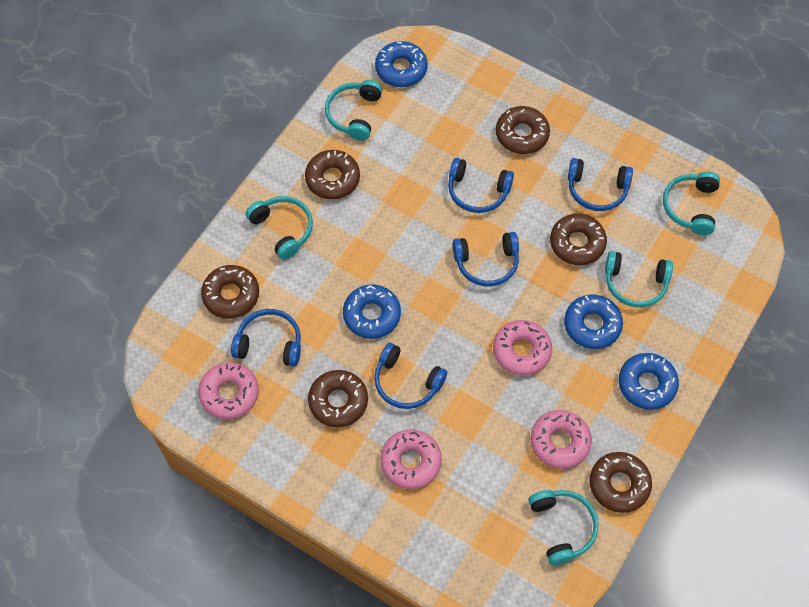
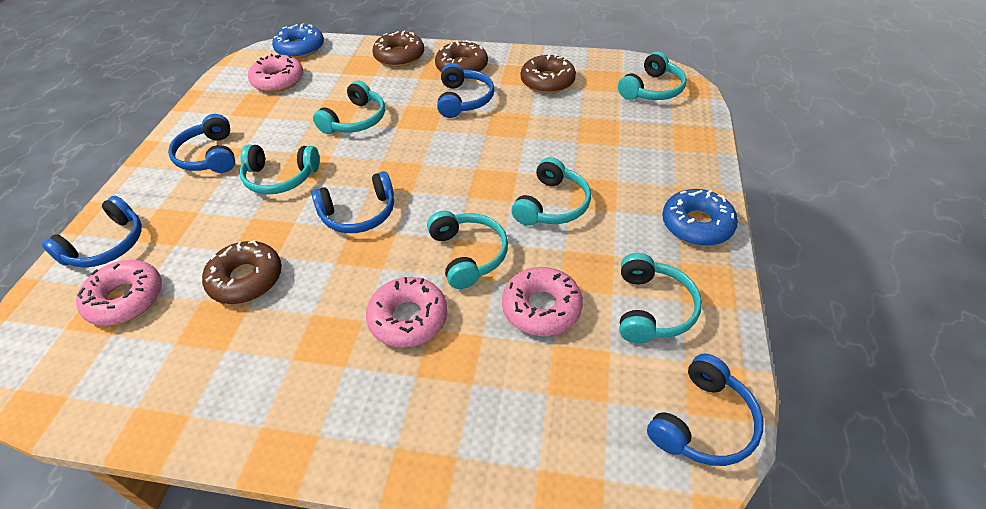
blue donut: [343,285,401,339] [375,41,428,87] [564,295,623,349] [619,353,679,410] = 4 -> [272,23,324,58] [662,189,738,246] = 2
brown donut: [201,265,259,319] [305,150,360,199] [308,370,368,427] [496,106,550,154] [550,214,607,265] [590,452,652,513] = 6 -> [202,240,282,304] [372,31,424,67] [435,40,488,72] [521,54,576,94] = 4
turquoise headphones: [246,196,313,260] [325,80,383,141] [528,490,598,565] [605,251,673,307] [663,171,720,235] = 5 -> [239,145,320,195] [313,80,385,134] [427,211,508,289] [511,157,591,226] [618,52,687,100] [619,253,702,343] = 6

